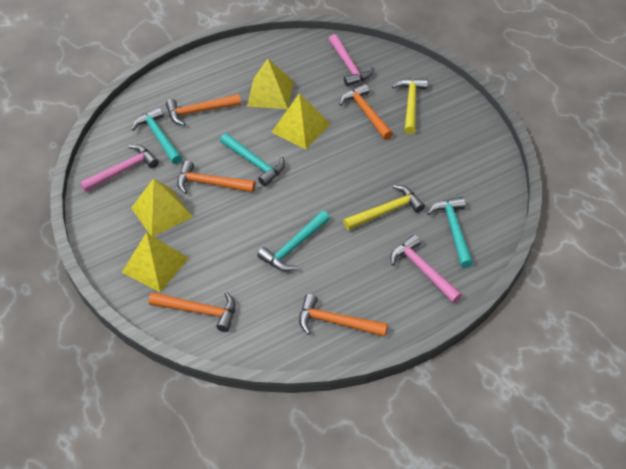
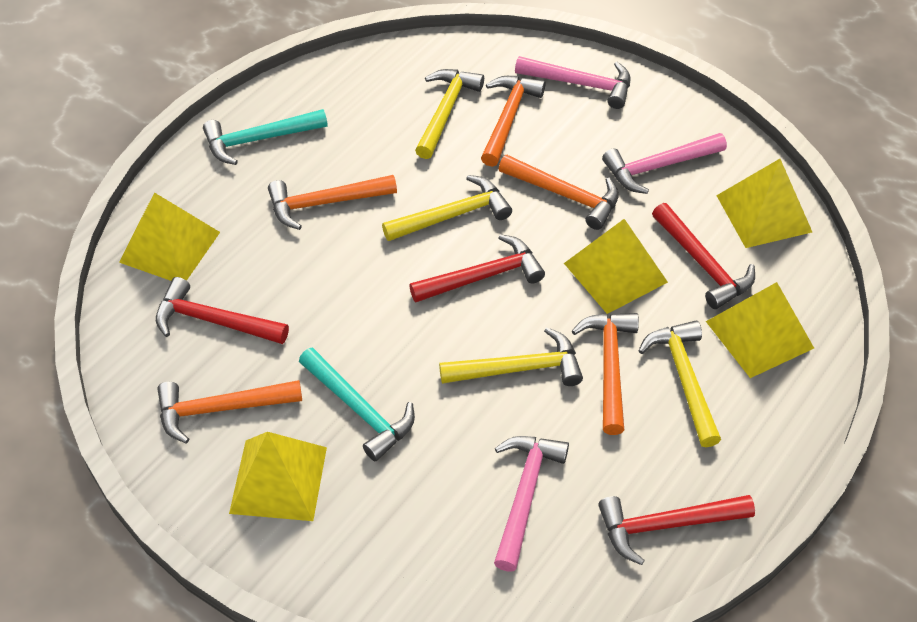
red hammer: none = 0 -> [156,277,289,344] [409,234,545,302] [598,495,755,565] [652,203,755,309] = 4
turquoise hammer: [131,107,182,164] [220,133,285,186] [257,211,330,271] [427,197,473,268] = 4 -> [203,109,328,165] [299,347,415,461] = 2
yellow hammer: [343,185,425,230] [392,78,428,134] = 2 -> [382,175,512,241] [415,69,484,159] [439,327,583,386] [638,321,721,447] = 4
yellow pyramid: [122,232,189,292] [131,178,193,236] [247,59,294,109] [272,93,330,149] = 4 -> [119,192,220,281] [229,432,327,521] [564,219,668,314] [706,282,814,378] [716,159,812,248] = 5

